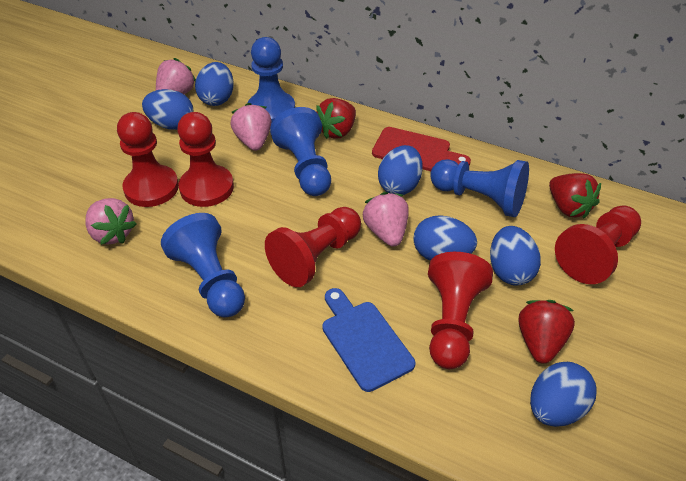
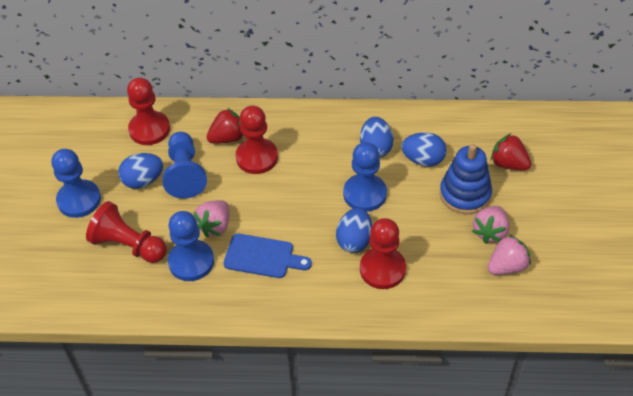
blue egg: [142,89,194,130] [195,62,234,106] [378,145,423,195] [413,215,477,261] [490,226,541,286] [530,362,597,427] = 6 -> [118,153,163,189] [336,208,372,253] [360,117,393,158] [402,132,447,167] = 4
blue stacking toy: none = 0 -> [440,144,492,214] = 1
pink strawberry: [85,198,136,245] [156,58,196,94] [230,103,272,151] [363,192,409,247] = 4 -> [193,200,229,237] [472,206,509,244] [488,234,531,275] = 3
red cutting board: [372,127,471,171] = 1 -> none = 0
red pawn: [117,112,179,207] [177,112,234,207] [265,207,361,287] [428,252,493,369] [555,205,641,284] = 5 -> [86,201,167,263] [127,77,170,145] [236,105,278,174] [360,218,406,289] = 4
red strawberry: [316,98,356,139] [519,300,575,364] [549,173,601,219] = 3 -> [207,108,243,144] [491,133,532,170] = 2

